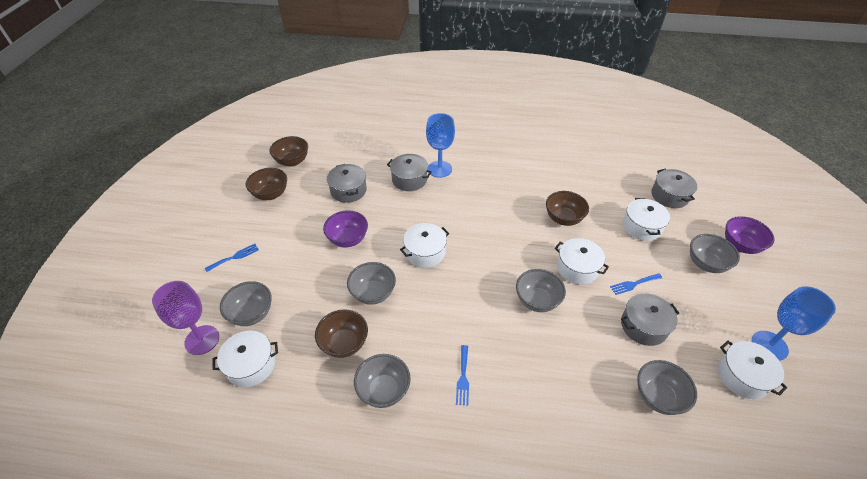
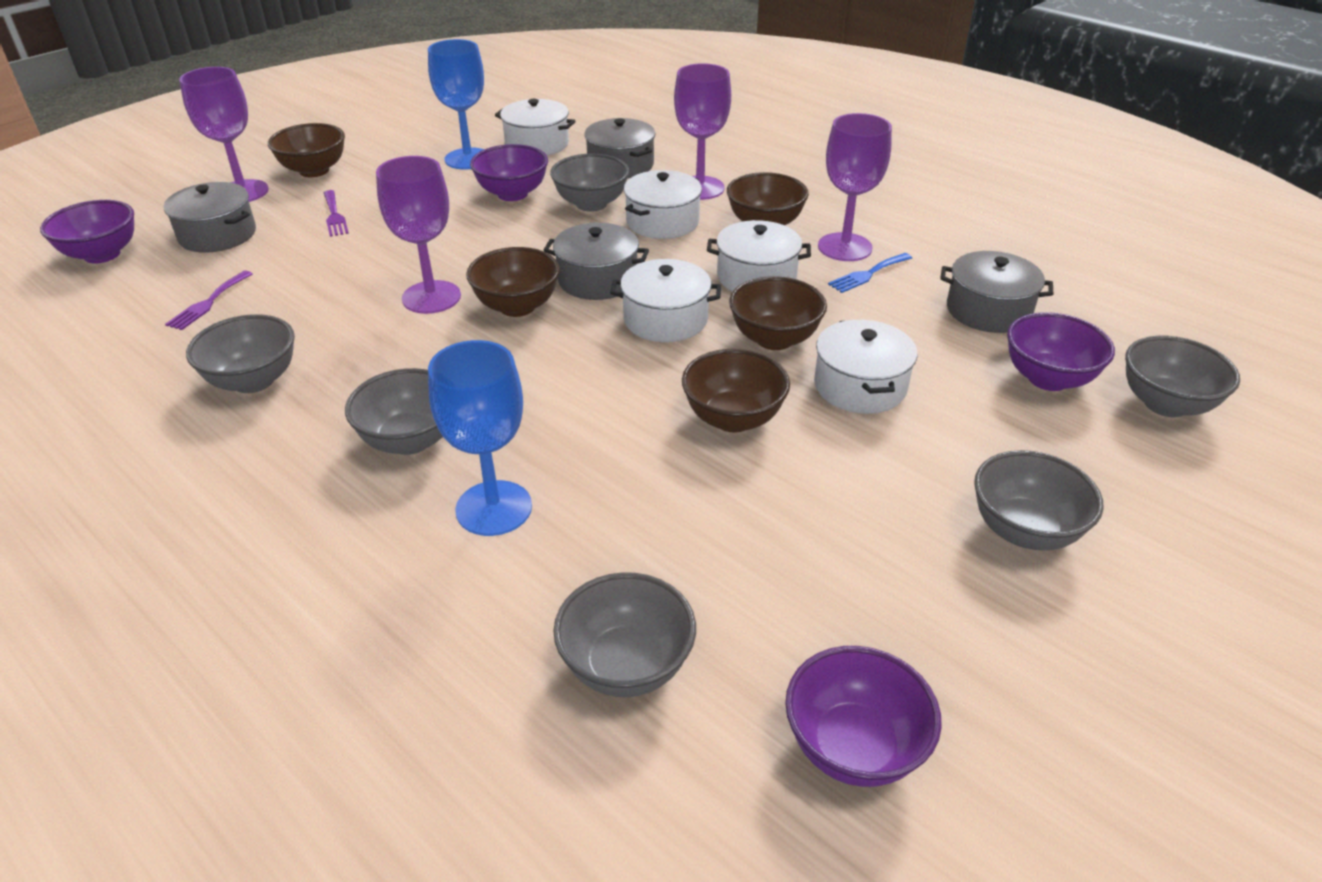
blue fork: [205,244,259,272] [456,345,469,406] [610,273,662,295] = 3 -> [828,253,912,293] = 1
brown bowl: [246,168,287,200] [269,136,308,167] [315,309,368,358] [546,191,589,226] = 4 -> [268,123,345,177] [466,247,560,317] [682,349,790,432] [727,172,809,225] [729,276,827,350] = 5
purple bowl: [323,210,368,247] [725,216,774,254] = 2 -> [40,200,134,264] [470,144,548,201] [785,646,942,787] [1007,312,1115,391] = 4
purple fork: none = 0 -> [165,271,252,330] [324,190,349,237] = 2
purple goblet: [152,281,219,355] = 1 -> [179,67,269,202] [376,156,461,314] [674,63,731,200] [818,113,892,261] = 4

